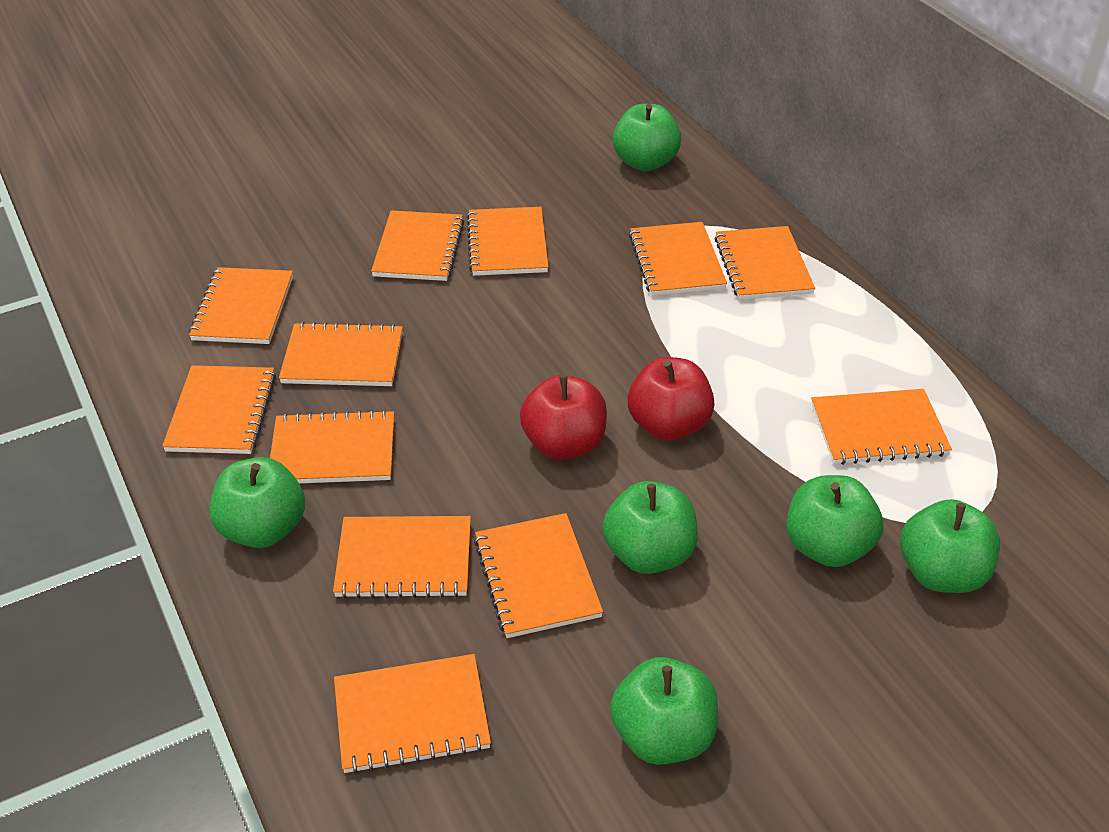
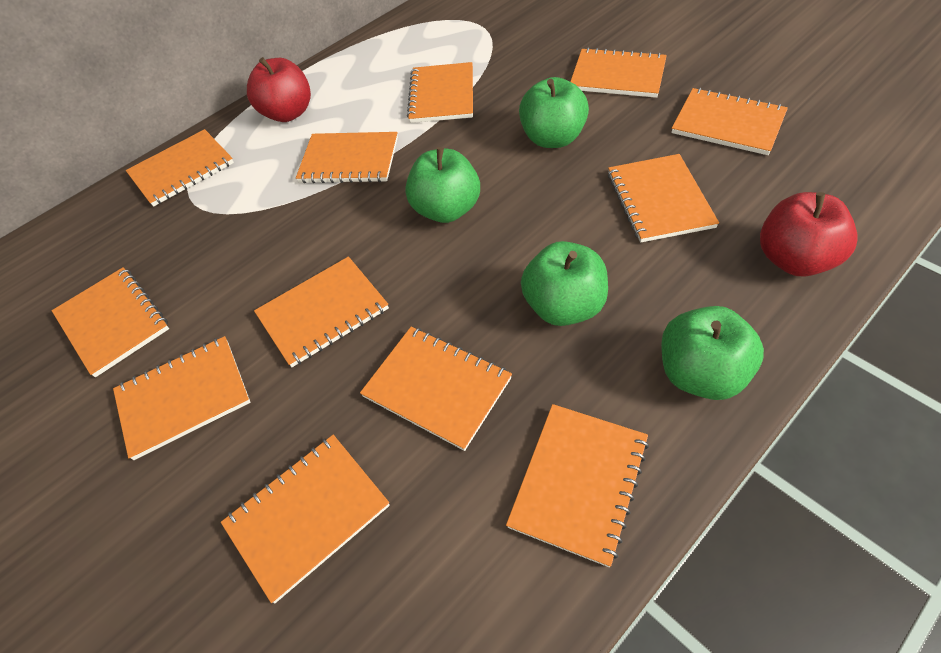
green apple: [209,457,305,548] [602,481,698,574] [610,657,718,765] [613,104,681,171] [786,475,883,567] [900,499,1000,593] = 6 -> [405,147,480,223] [519,77,589,148] [521,241,608,326] [661,306,764,400] = 4

